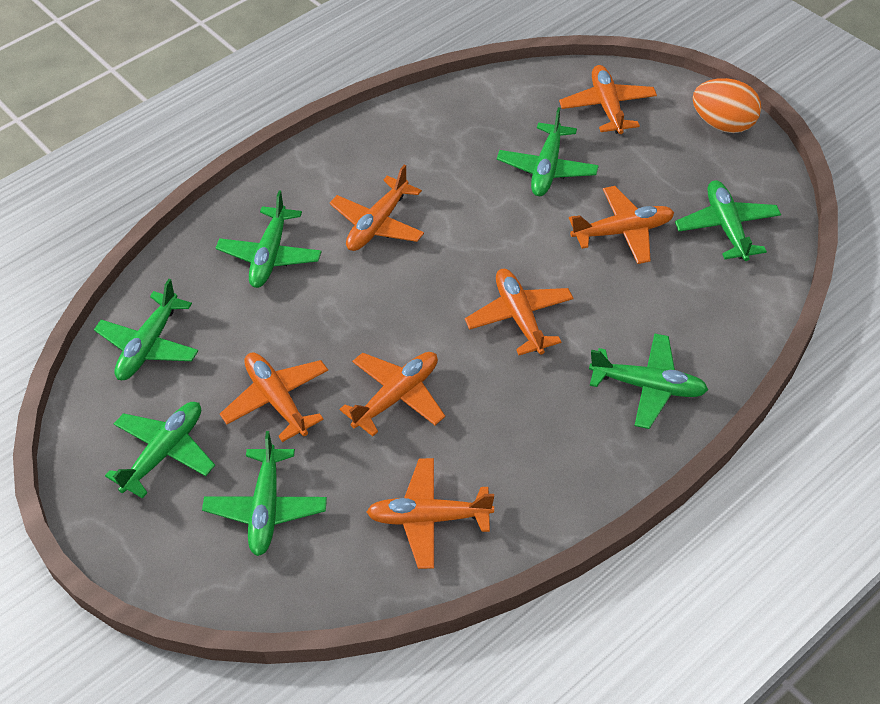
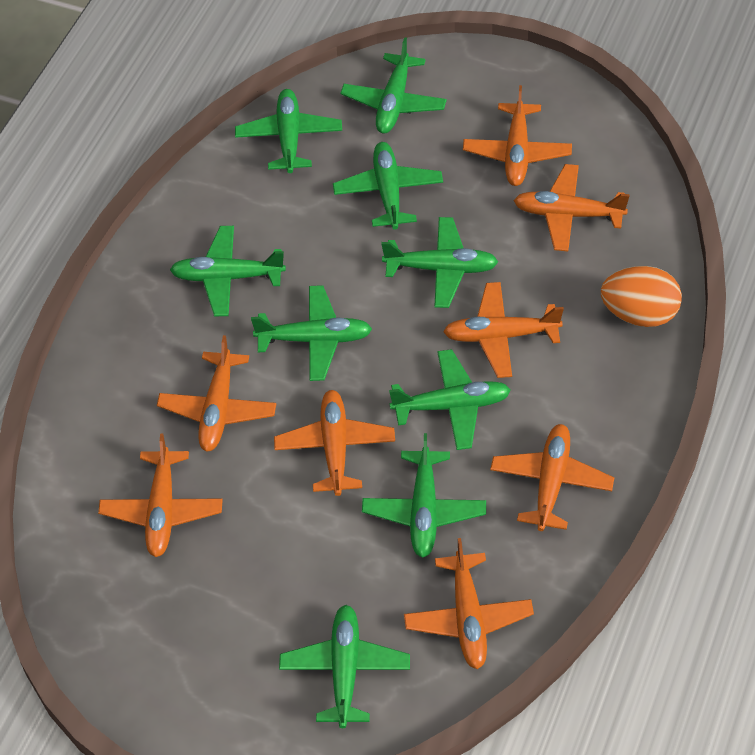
green plane: [94,279,198,380] [105,402,215,499] [202,431,327,556] [216,191,322,288] [497,107,599,196] [589,333,708,429] [675,180,781,261] = 7 -> [170,226,286,316] [235,89,342,173] [251,285,372,381] [279,605,410,728] [333,142,443,230] [340,37,447,133] [362,433,486,558] [381,217,498,308] [389,349,511,450] = 9
orange plane: [220,353,328,442] [330,164,424,251] [340,352,445,436] [366,458,494,569] [465,269,574,355] [559,65,657,134] [569,186,674,264] = 7 -> [98,434,223,557] [157,335,276,452] [274,390,395,496] [404,538,534,669] [443,282,564,378] [463,85,572,186] [490,424,614,531] [513,164,630,251] = 8

